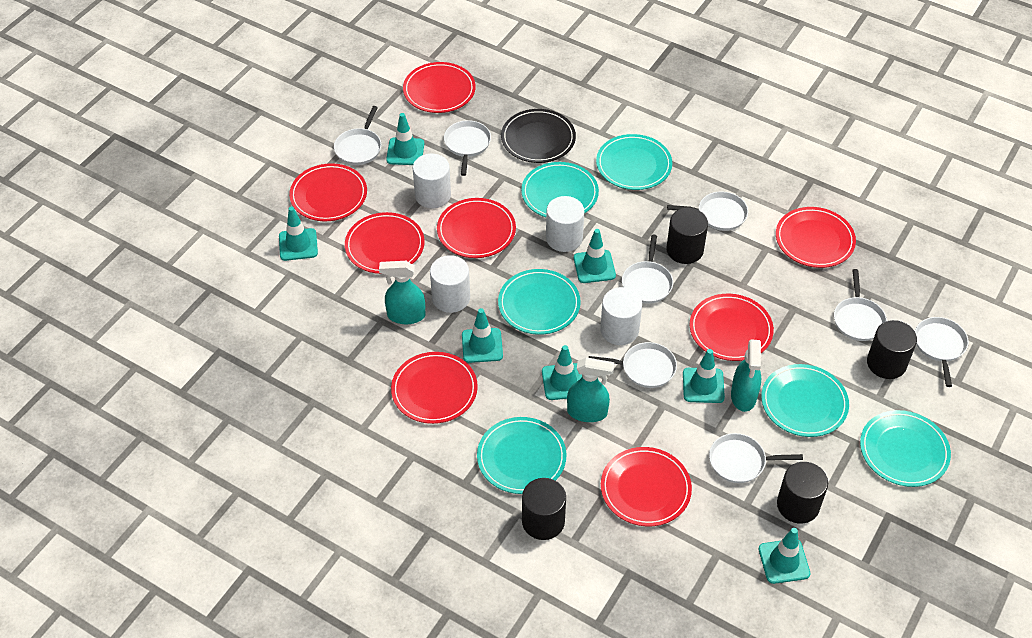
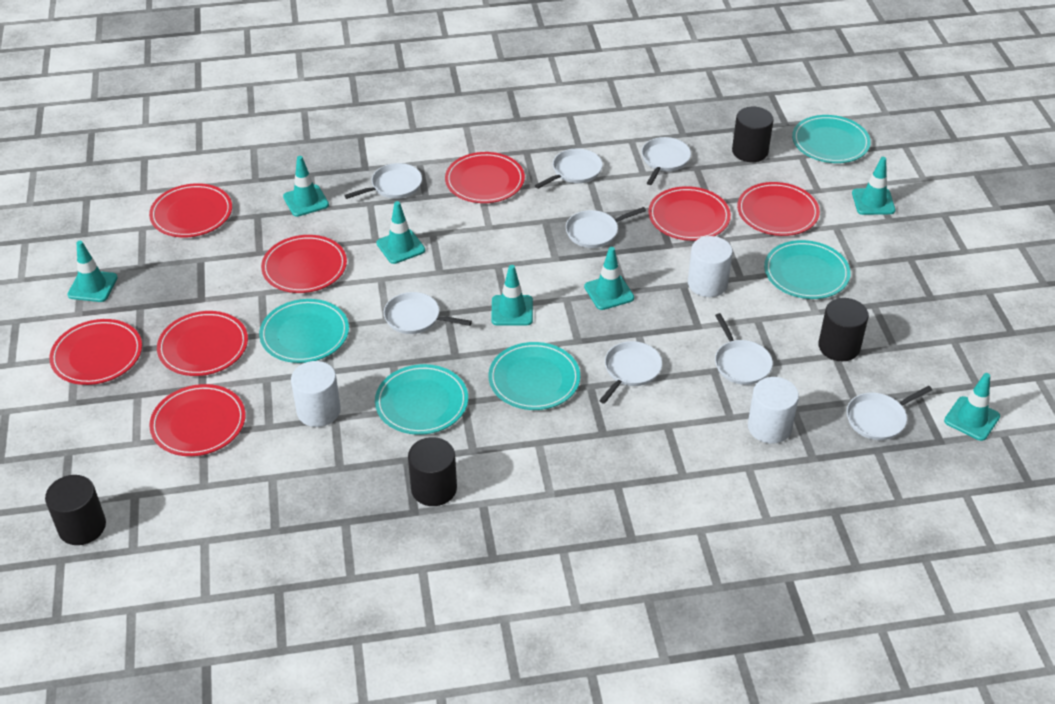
black plate: [501,109,576,163] = 1 -> none = 0
turquoise plate: [477,417,566,494] [498,269,581,335] [521,162,599,217] [596,134,672,190] [761,364,849,437] [860,410,951,487] = 6 -> [259,299,349,363] [375,364,468,435] [488,342,580,410] [764,240,851,299] [792,115,871,163] = 5
turquoise spray bottle: [379,261,425,324] [567,357,614,422] [731,339,762,412] = 3 -> none = 0
white cylinder: [413,154,451,208] [430,255,470,313] [546,196,584,252] [600,287,642,345] = 4 -> [291,361,341,427] [688,236,733,297] [748,377,799,444] = 3

